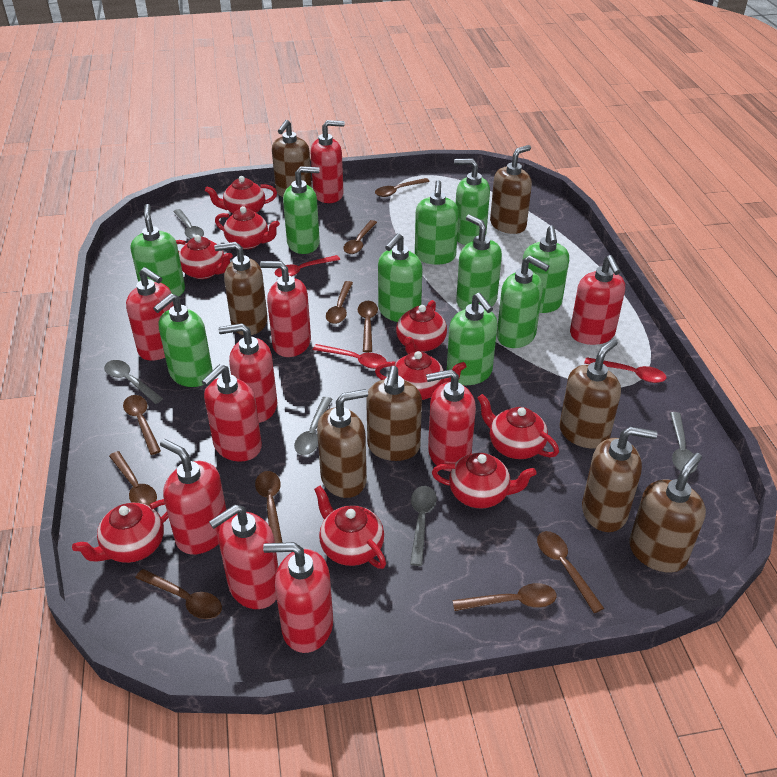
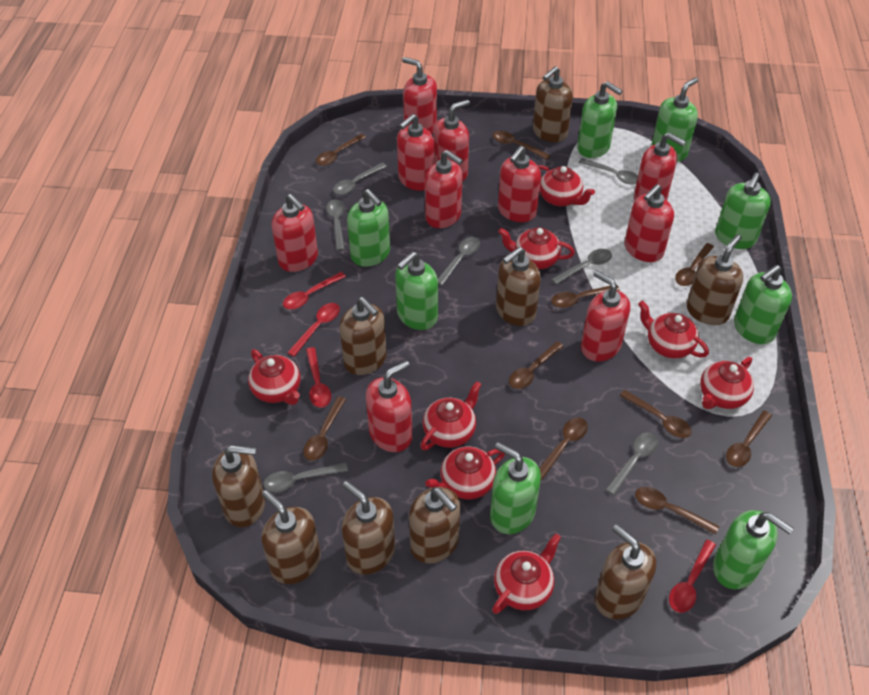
brown soap dispenser: [214,242,268,335] [272,120,312,197] [317,389,368,498] [366,366,422,461] [490,145,532,234] [559,339,621,449] [582,427,657,532] [629,453,706,572] = 8 -> [212,445,265,527] [262,490,321,584] [340,297,387,375] [341,481,395,575] [409,487,461,564] [496,247,541,326] [533,66,573,142] [594,524,656,619] [686,234,743,325] = 9
green soap dispenser: [131,204,185,296] [153,293,213,387] [283,166,320,254] [378,233,423,322] [415,180,459,265] [447,293,498,385] [454,159,490,245] [456,215,502,310] [497,255,549,348] [523,225,569,313] = 10 -> [347,189,390,267] [395,252,438,330] [490,442,541,534] [577,81,622,158] [652,77,698,162] [713,510,793,589] [715,173,771,249] [734,265,792,344] = 8
grey spoon: [104,360,163,404] [173,209,204,239] [294,397,332,455] [410,486,437,566] [670,412,698,473] = 5 -> [263,462,348,492] [326,199,345,251] [333,163,387,195] [438,237,480,286] [551,249,612,285] [579,158,638,184] [606,432,658,495] = 7
red spoon: [275,255,340,277] [313,344,387,369] [584,357,666,383] = 3 -> [283,272,346,309] [287,303,340,357] [306,347,331,408] [669,540,716,613] = 4
red teapot: [72,499,169,563] [176,235,233,279] [205,176,277,213] [215,206,280,249] [314,486,386,569] [375,351,466,400] [396,300,447,354] [432,453,536,509] [477,394,559,459] = 9 -> [248,349,301,405] [420,381,481,451] [425,447,505,499] [492,533,561,614] [498,227,575,269] [538,165,595,206] [638,300,709,358] [700,357,754,409] = 8

